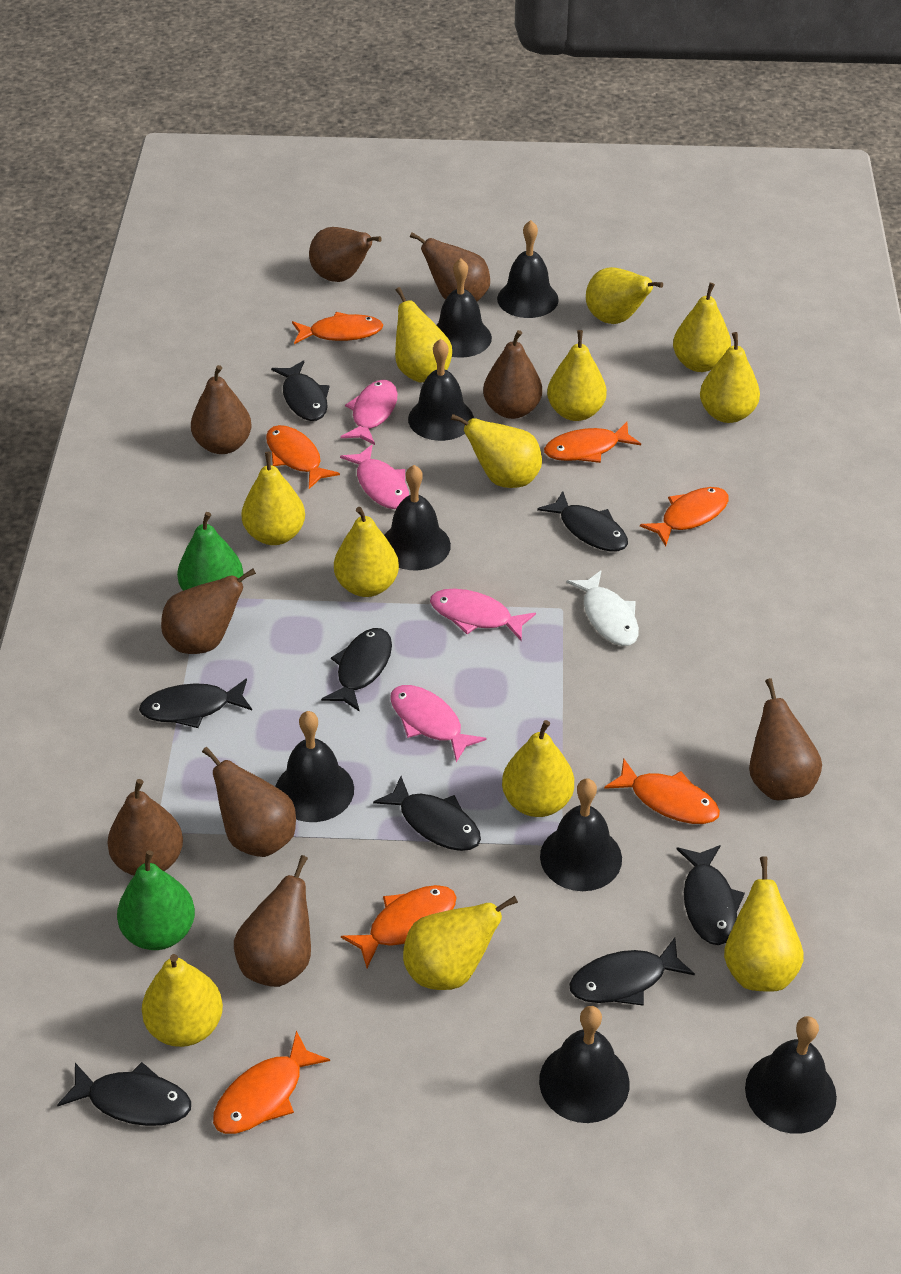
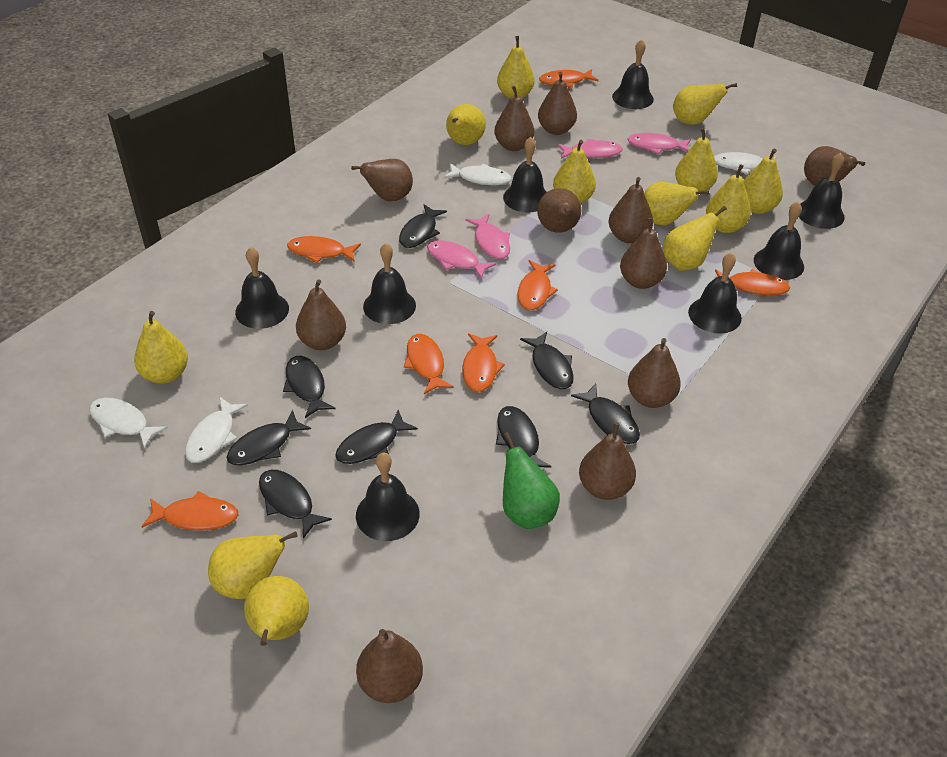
brown pear: [107,779,183,876] [161,569,256,654] [191,365,251,454] [202,747,296,857] [234,855,311,987] [309,227,382,282] [410,232,490,301] [483,330,542,419] [749,678,822,800] = 9 -> [296,279,346,350] [351,159,413,202] [356,629,423,703] [494,86,534,151] [537,188,581,233] [538,72,577,135] [579,423,636,500] [609,177,653,243] [620,218,667,289] [628,338,681,408] [804,146,865,186] = 11
green pear: [117,850,195,950] [177,512,243,591] = 2 -> [503,432,560,529] = 1
white fish: [566,570,639,646] = 1 -> [90,398,168,449] [185,397,248,463] [444,163,511,185] [714,152,779,174] = 4

